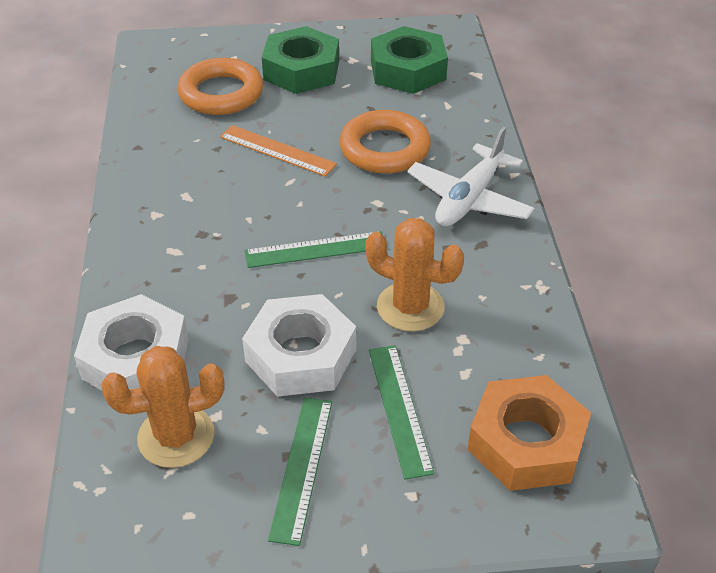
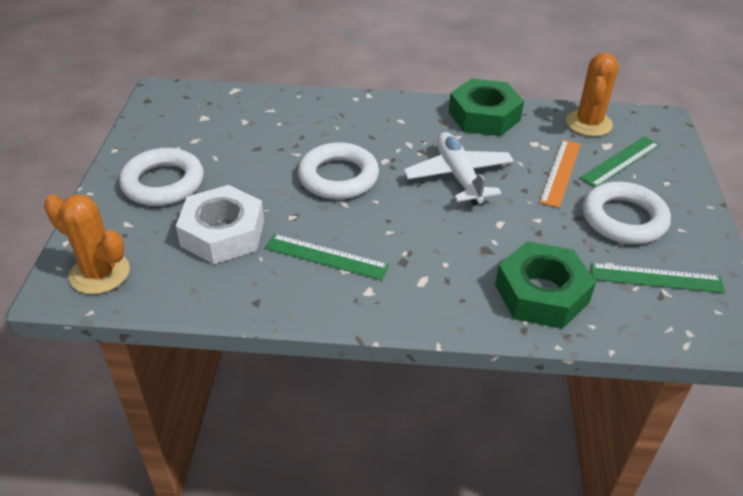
orange nut: [467,375,591,491] = 1 -> none = 0
orange ring: [177,58,263,115] [339,110,431,174] = 2 -> none = 0
white nut: [74,294,189,390] [242,294,356,397] = 2 -> [176,185,264,264] = 1
white ring: none = 0 -> [119,148,204,206] [298,142,379,200] [583,182,671,244] = 3

